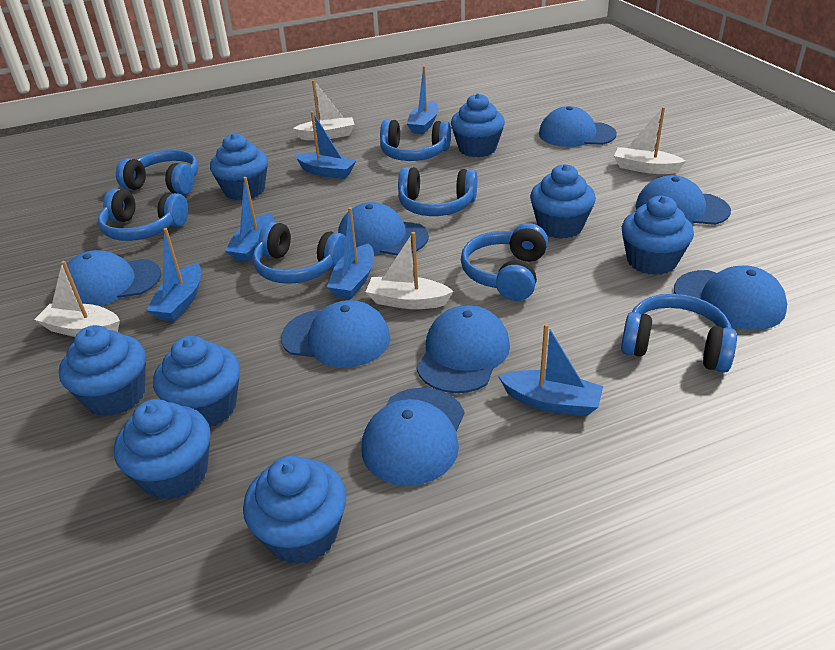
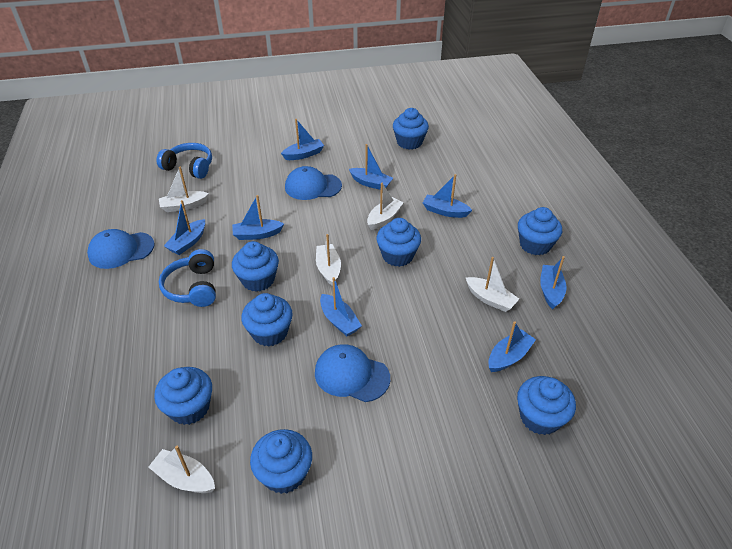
blue boat: [146,228,201,321] [225,177,274,262] [295,111,356,179] [327,207,374,299] [407,66,439,134] [498,324,603,416] = 6 -> [164,200,205,255] [232,195,284,240] [281,119,324,160] [320,277,362,336] [349,144,393,190] [423,174,472,218] [488,321,536,372] [540,256,567,310] = 8
blue cap: [67,250,161,306] [281,300,391,368] [338,202,429,255] [361,387,464,486] [416,305,510,393] [539,106,617,147] [635,175,731,225] [674,265,787,330] = 8 -> [87,229,155,269] [285,166,342,200] [315,344,390,402] = 3
blue headphones: [98,189,188,241] [116,150,199,195] [253,221,346,284] [380,120,451,161] [398,167,477,216] [461,223,548,301] [621,294,737,373] = 7 -> [157,143,212,179] [159,249,216,307] = 2
white boat: [34,261,120,337] [293,80,355,140] [366,232,454,309] [614,107,686,174] = 4 -> [149,446,215,493] [159,167,209,212] [316,234,341,286] [367,183,404,230] [466,257,519,312] = 5

